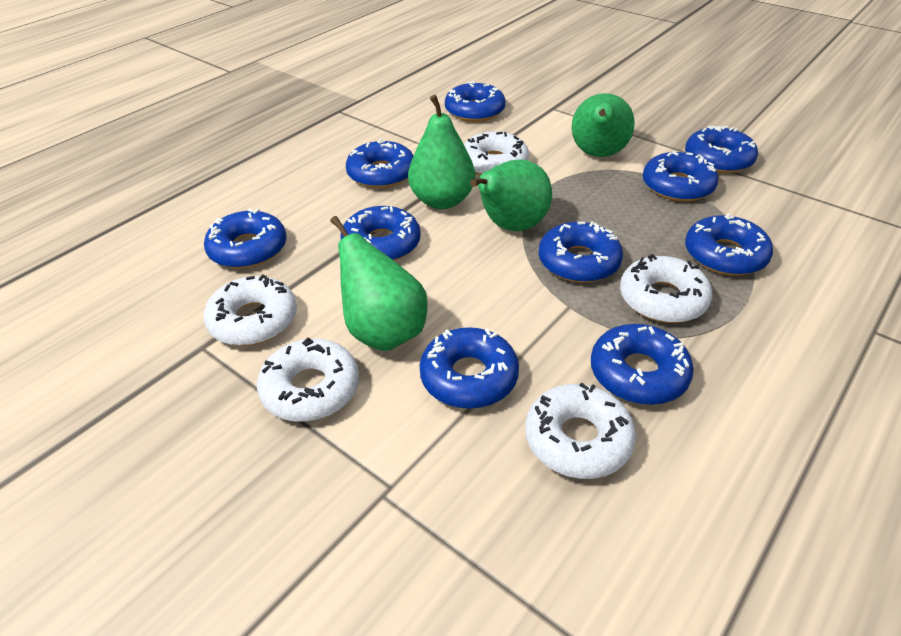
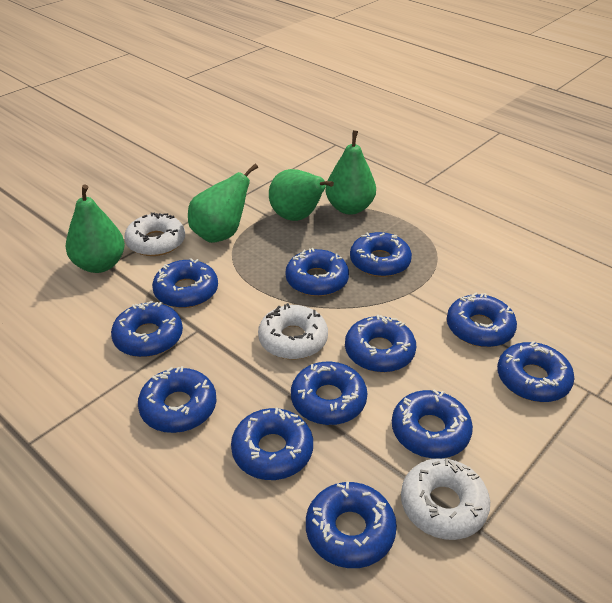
blue donut: [204,208,287,269] [340,206,421,261] [346,139,414,188] [419,327,519,409] [445,81,506,122] [539,222,623,283] [591,324,694,405] [643,151,718,202] [685,126,758,173] [685,214,773,276] = 10 -> [111,301,183,357] [138,366,216,433] [152,258,218,308] [231,408,313,480] [285,248,349,296] [291,362,367,425] [306,481,397,568] [345,315,416,372] [350,232,412,277] [392,389,473,459] [447,293,517,347] [497,341,574,402] = 12
white donut: [203,274,297,346] [257,337,359,422] [464,131,529,175] [525,383,636,479] [620,254,712,323] = 5 -> [124,213,185,256] [258,303,328,359] [401,458,490,540] = 3

